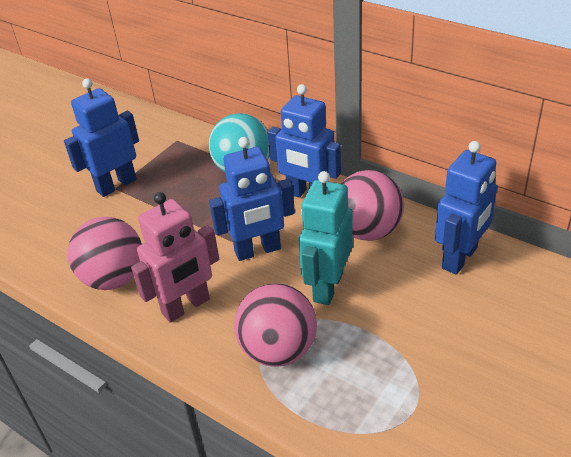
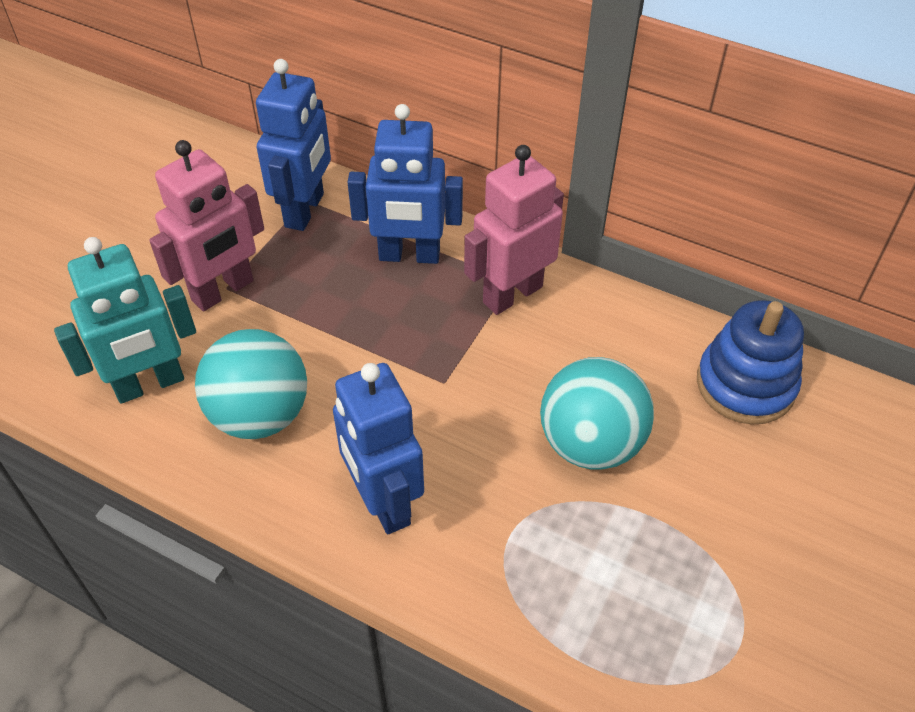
blue robot: [64,78,139,197] [209,137,295,261] [267,84,341,198] [435,141,497,275] = 4 -> [256,59,331,231] [333,363,424,534] [347,104,463,264] = 3
blue stacking toy: none = 0 -> [697,300,804,424] = 1
pink ball: [68,217,142,290] [234,283,317,367] [341,170,404,241] = 3 -> none = 0
pink robot: [131,192,219,323] = 1 -> [149,140,264,311] [464,145,564,315] = 2
turquoise ball: [209,113,270,172] = 1 -> [195,329,307,439] [540,357,654,470] = 2

